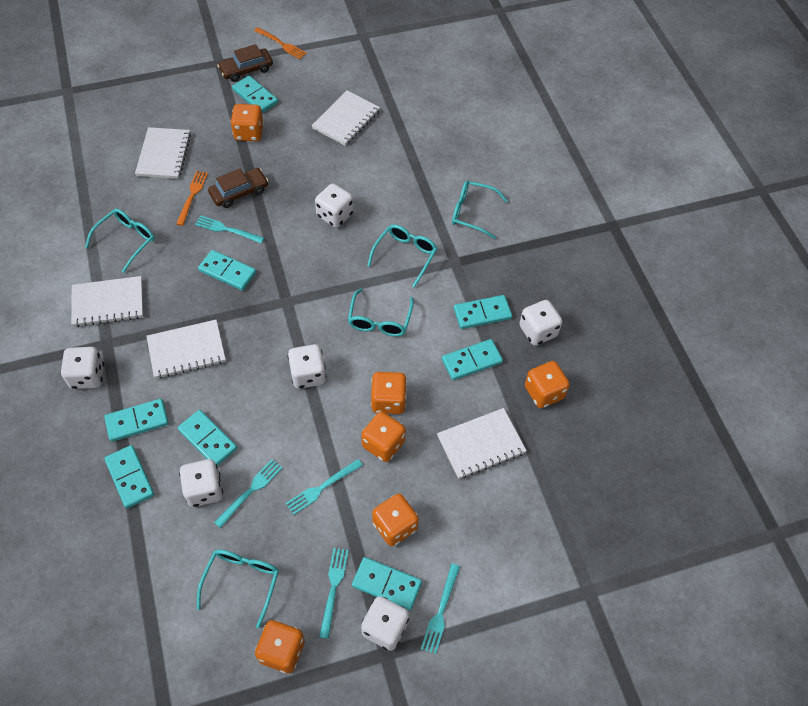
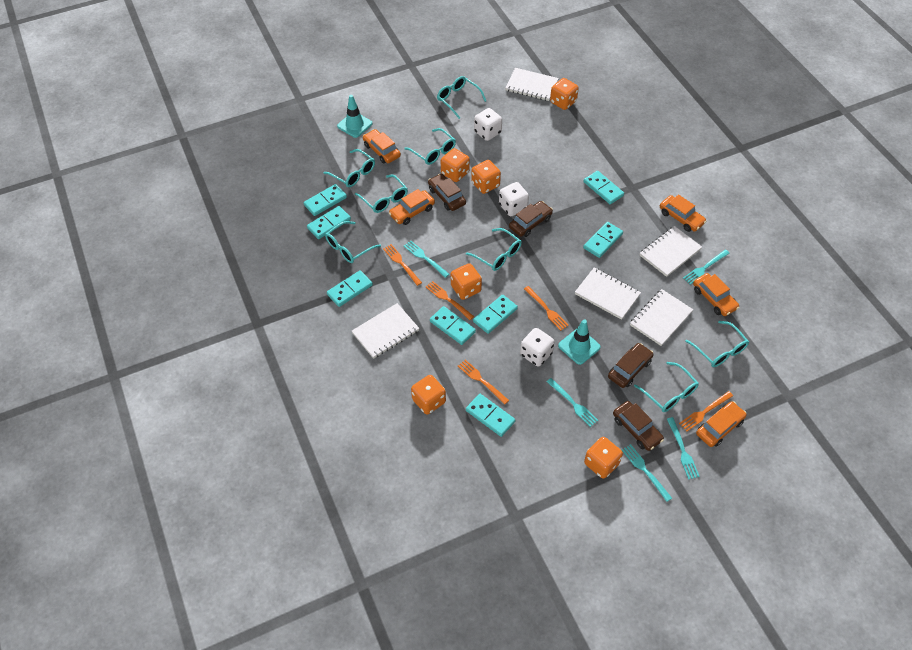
brown car: [208,168,268,208] [217,44,273,82] = 2 -> [428,174,466,211] [509,201,553,237] [608,343,653,388] [613,401,664,451] = 4
orange car: none = 0 -> [363,129,401,163] [389,189,435,225] [660,194,707,232] [693,273,739,316] [696,401,747,447] = 5
orange fork: [176,171,208,226] [254,27,307,59] = 2 -> [383,244,422,286] [426,281,474,320] [458,359,509,405] [524,286,569,331] [679,391,733,432] = 5
turquoise glasses: [85,209,155,273] [197,549,279,628] [348,288,414,337] [367,224,437,288] [452,181,508,239] = 5 -> [323,149,375,187] [325,221,381,263] [355,175,408,213] [404,128,456,165] [437,76,486,119] [466,228,521,271] [634,362,699,412] [685,321,749,367] = 8
turquoise traffic cone: none = 0 -> [337,95,373,138] [558,319,601,365] = 2
white dice: [61,347,104,389] [179,459,223,507] [288,344,326,389] [315,183,354,228] [361,596,409,651] [519,300,562,345] = 6 -> [474,108,502,141] [499,182,529,216] [520,328,554,367] = 3

